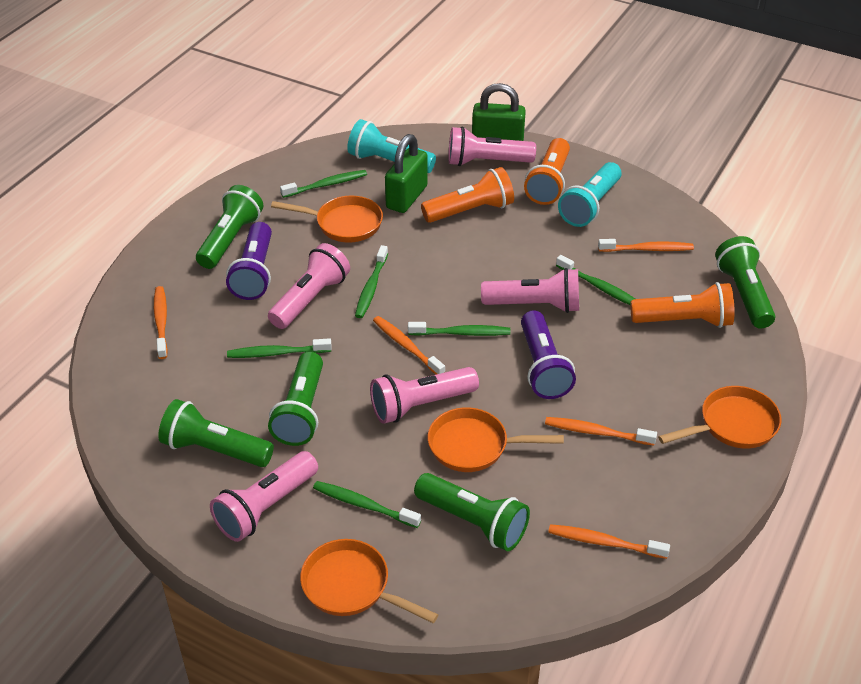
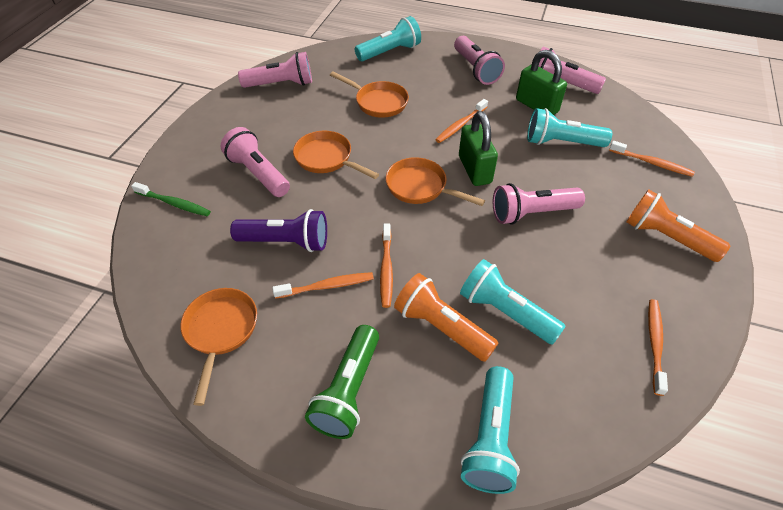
green flashlight: [158,399,274,467] [196,185,263,269] [268,352,323,446] [414,473,530,551] [715,236,776,329] = 5 -> [305,325,379,439] = 1
green toothbrush: [227,338,332,358] [280,170,367,198] [313,481,421,528] [355,245,388,318] [408,322,510,336] [556,255,635,305] = 6 -> [131,182,211,216] = 1
orange flashlight: [421,167,514,223] [524,138,570,205] [630,282,734,328] = 3 -> [394,273,498,362] [626,189,730,262] = 2
purple flashlight: [226,222,272,300] [521,310,576,399] = 2 -> [230,209,327,252] = 1
turquoise flashlight: [347,119,436,173] [558,162,621,227] = 2 -> [355,16,421,61] [460,259,566,345] [461,366,520,494] [527,108,612,147] = 4

